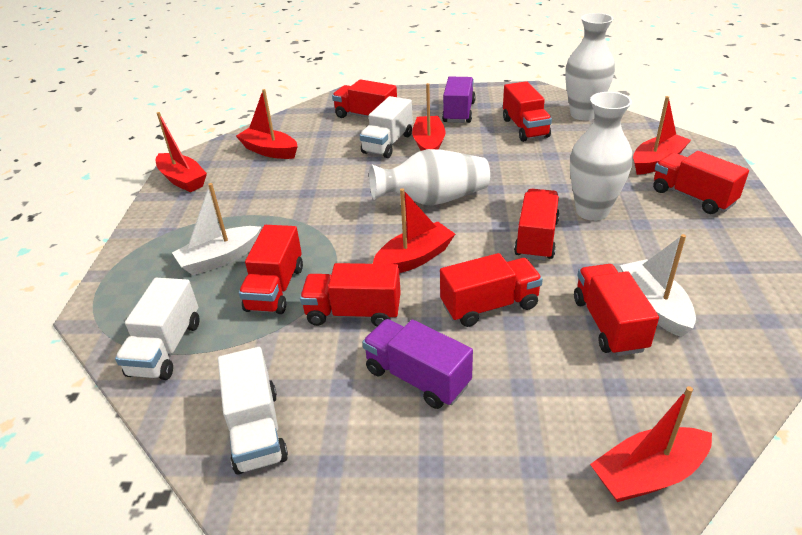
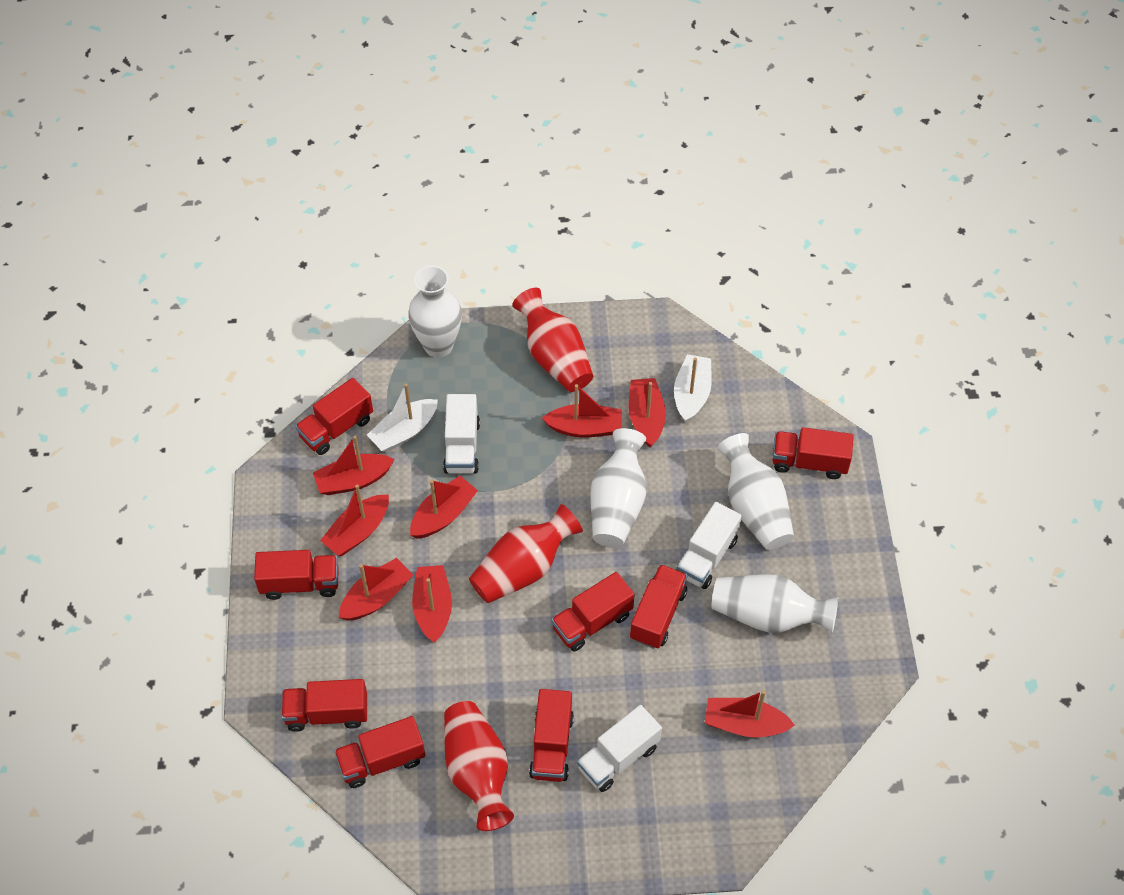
purple truck: [362,319,473,409] [442,77,476,123] = 2 -> none = 0
red boat: [155,112,207,192] [236,89,298,159] [373,188,455,273] [412,83,446,151] [590,386,712,502] [633,96,691,175] = 6 -> [313,436,395,495] [320,485,389,556] [339,558,413,621] [410,476,478,539] [412,565,452,643] [542,384,622,438] [628,378,666,447] [705,690,795,737] = 8
red vase: none = 0 -> [444,701,514,831] [469,504,583,603] [513,288,593,392] = 3
white vase: [369,149,490,205] [565,13,615,121] [570,92,633,221] = 3 -> [408,266,462,358] [591,428,647,547] [712,574,838,633] [717,433,794,550] = 4

